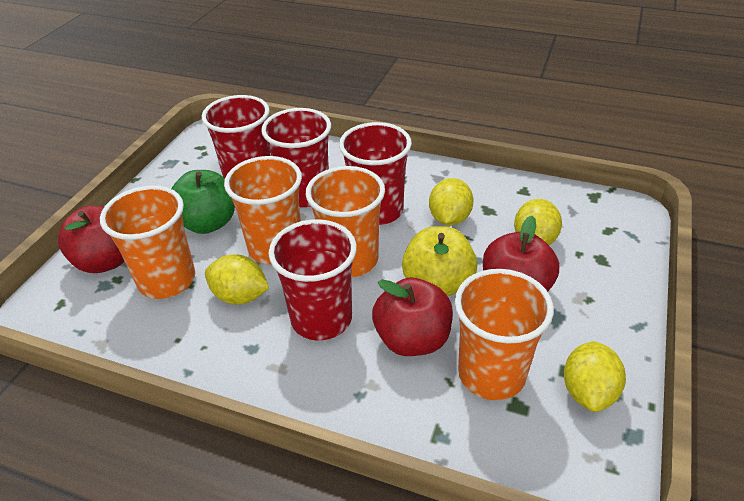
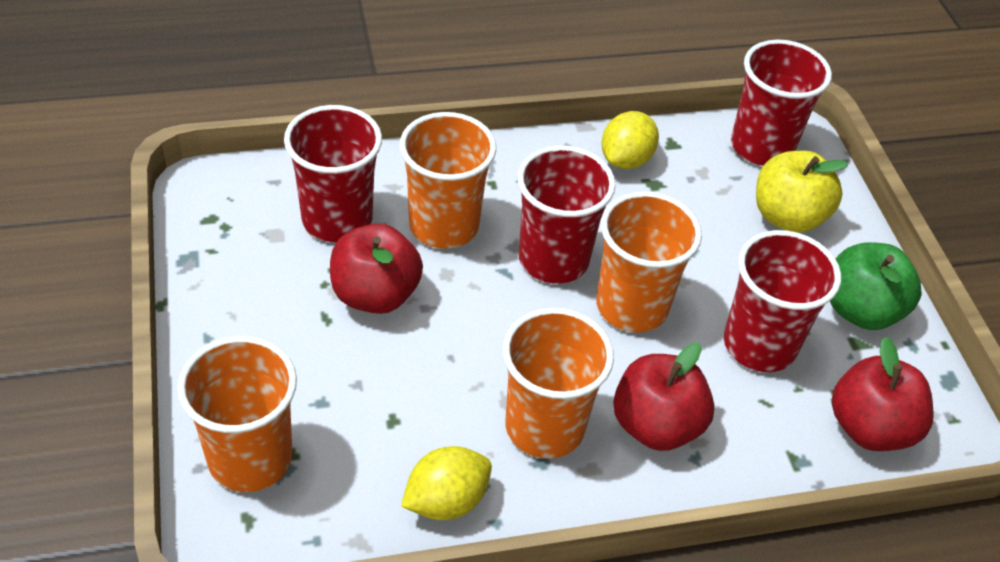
yellow lemon: [205,254,269,305] [429,178,474,226] [514,199,562,245] [564,341,626,412] = 4 -> [401,446,492,520] [601,111,659,169] = 2

